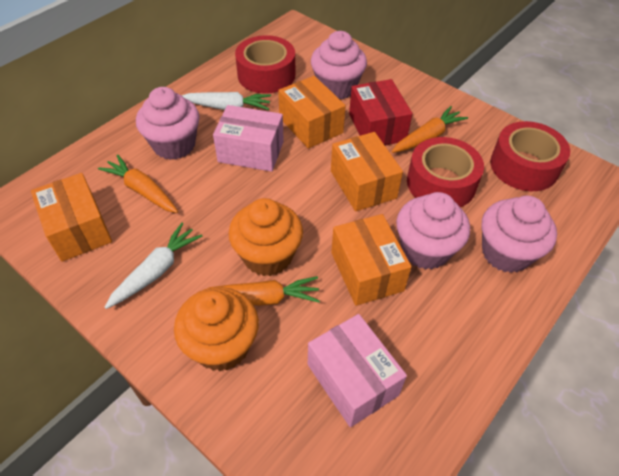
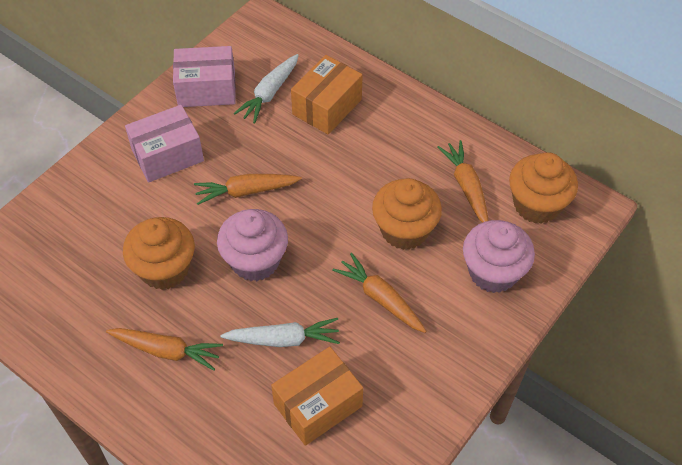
orange box: [31,173,112,262] [278,76,346,149] [331,132,403,211] [331,214,412,306] = 4 -> [271,347,363,446] [291,55,363,135] = 2
orange carrot: [98,154,178,213] [199,276,320,306] [392,106,468,153] = 3 -> [106,328,223,371] [194,174,302,205] [332,253,426,333] [437,140,488,223] = 4
orange cupcake: [174,287,259,371] [228,198,303,276] = 2 -> [123,217,195,290] [372,178,442,250] [509,152,578,224] = 3
pink cupcake: [136,87,200,160] [311,31,367,99] [396,192,470,270] [482,196,557,273] = 4 -> [217,209,288,281] [463,220,535,293] = 2
red box: [349,79,412,146] = 1 -> none = 0
red tape: [235,35,295,94] [407,137,484,207] [490,121,570,191] = 3 -> none = 0

